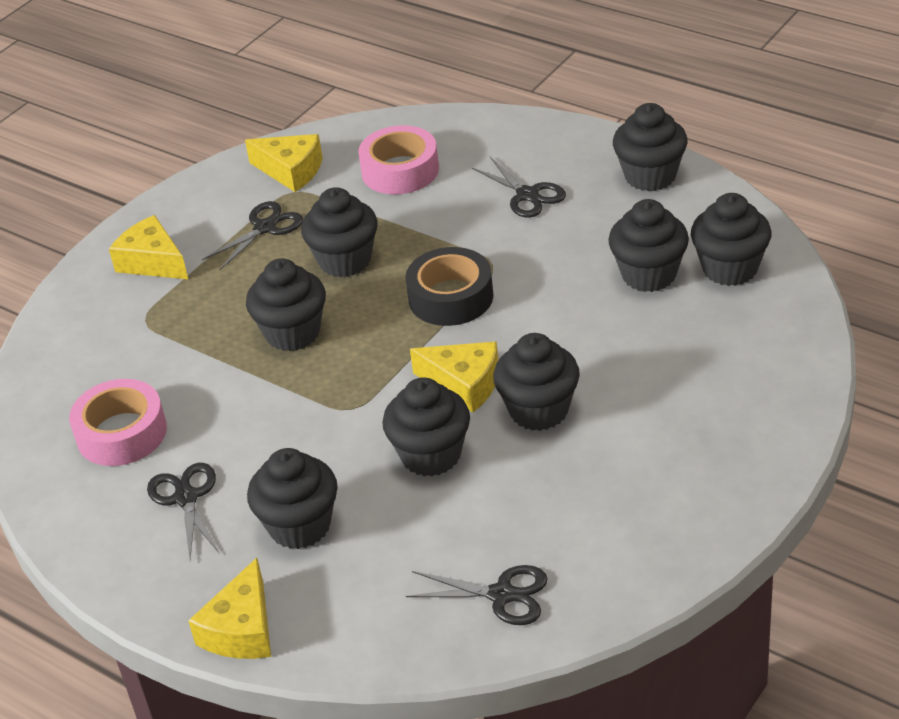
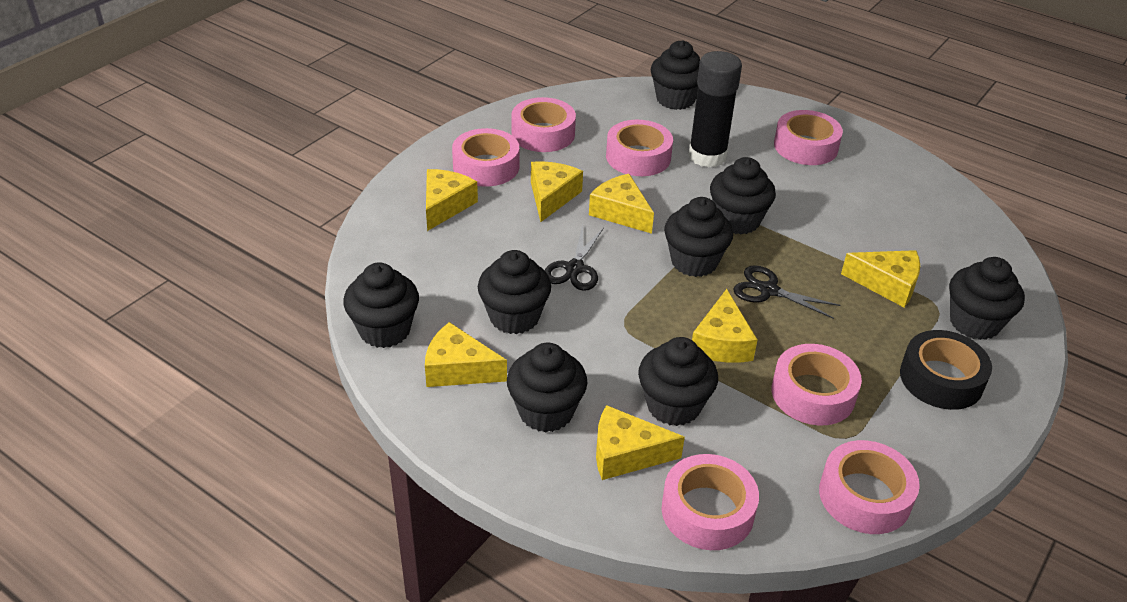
black glue stick: none = 0 -> [688,51,742,167] = 1
black scissors: [147,463,220,559] [202,201,303,270] [406,565,548,625] [471,157,566,218] = 4 -> [545,225,604,291] [733,265,840,319] = 2
pink tape: [69,379,167,466] [358,125,439,194] = 2 -> [452,128,519,187] [511,97,576,152] [606,120,673,176] [662,454,759,550] [772,344,862,425] [774,110,843,165] [819,440,920,534] = 7
yellow cheese: [109,215,188,279] [188,558,271,659] [245,134,323,192] [410,342,498,413] = 4 -> [425,322,507,387] [426,169,478,231] [531,161,583,222] [589,174,654,234] [596,405,685,480] [692,289,758,363] [841,250,920,307] = 7

